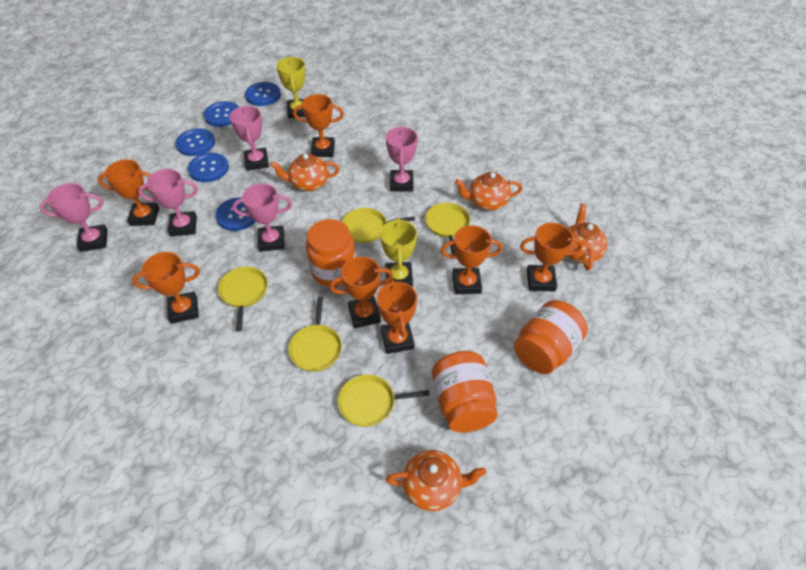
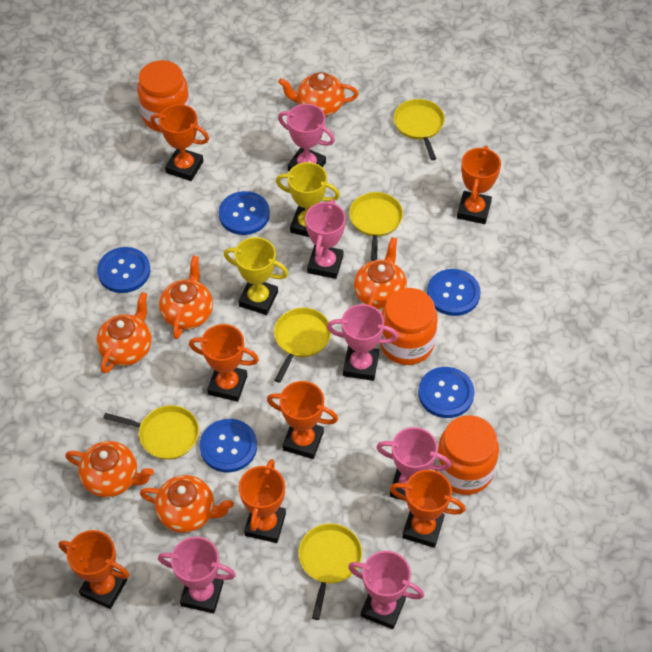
orange teapot: [270,153,340,191] [386,450,487,511] [455,172,522,210] [568,203,608,271] = 4 -> [65,441,154,497] [96,292,152,373] [140,475,234,533] [159,255,213,339] [278,72,358,116] [354,237,407,309] = 6
pink trophy: [40,183,108,252] [138,169,198,237] [229,106,269,171] [233,184,292,252] [386,126,418,191] = 5 -> [158,537,236,614] [278,104,335,171] [305,199,346,279] [327,304,398,381] [348,551,424,629] [376,427,451,500] = 6

